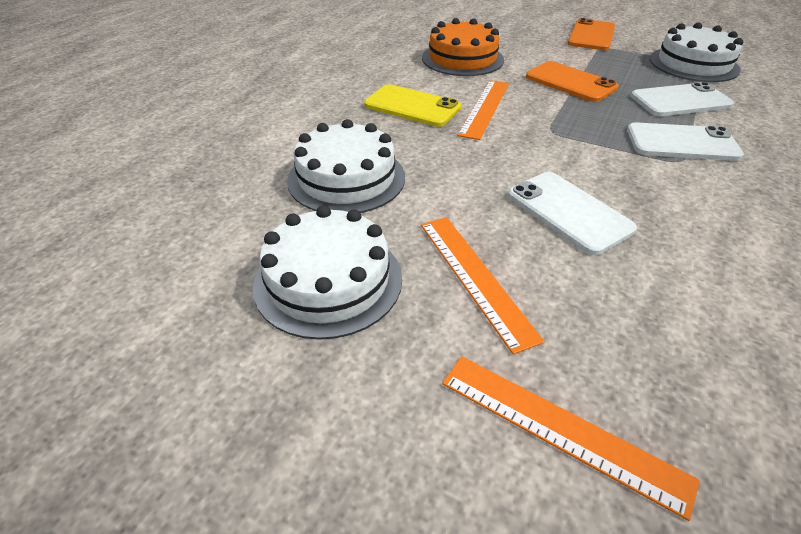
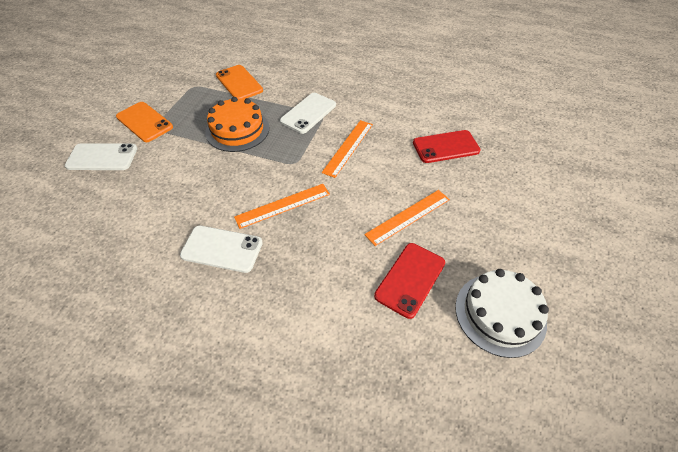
red phone: none = 0 -> [374,243,445,319] [413,130,481,163] = 2
white cake: [253,206,402,340] [287,119,405,213] [650,23,743,82] = 3 -> [455,269,549,358] = 1
yellow phone: [364,84,461,127] = 1 -> none = 0

